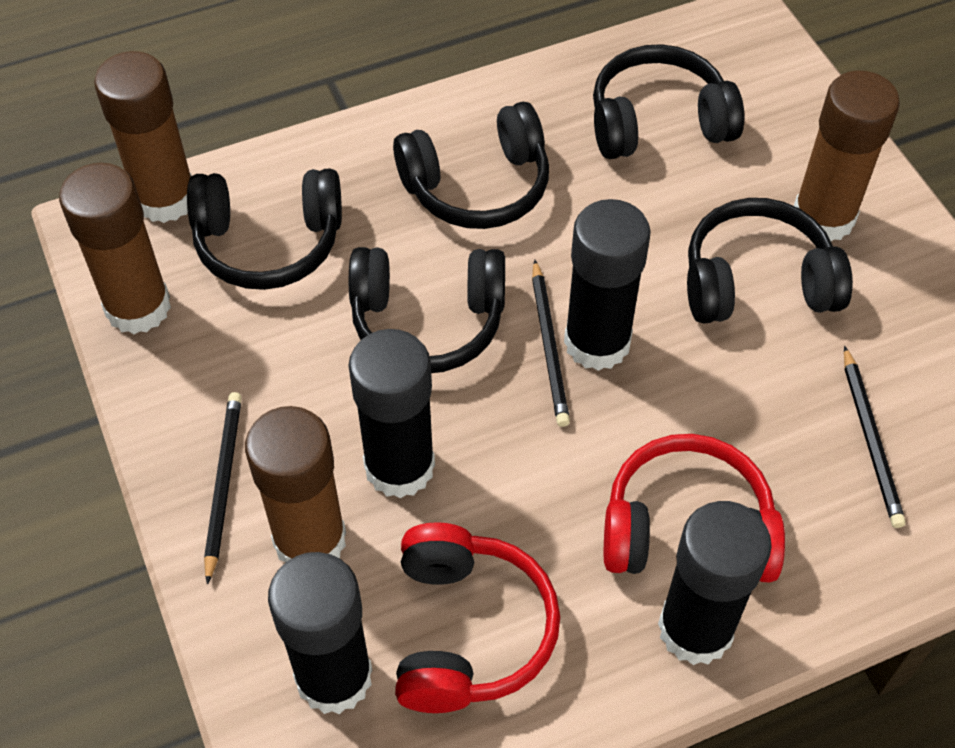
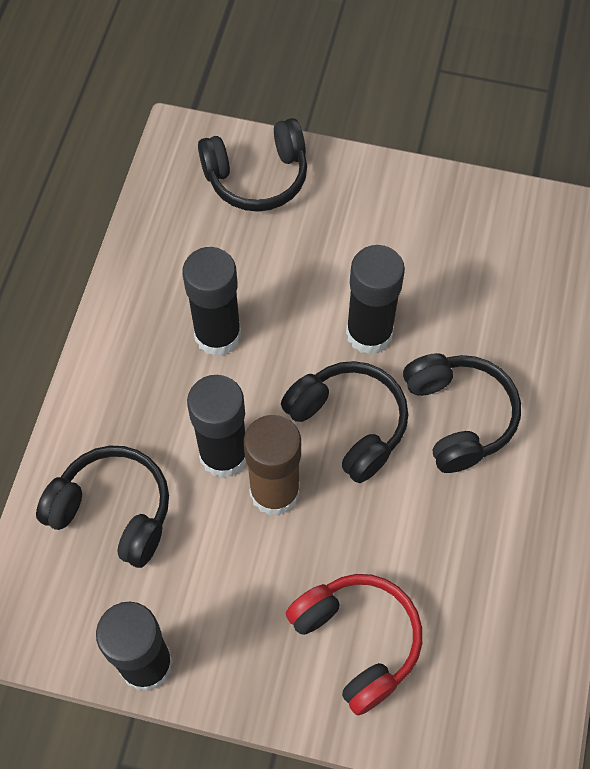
black headphones: [187,169,342,290] [349,247,505,373] [393,102,549,229] [593,44,744,159] [687,198,853,323] = 5 -> [36,446,169,568] [198,118,307,212] [281,361,408,483] [403,353,521,473] = 4
black pencil: [204,392,242,585] [532,260,570,427] [844,346,906,528] = 3 -> none = 0
brown glue stick: [59,163,171,334] [94,51,192,223] [245,406,346,562] [794,71,900,241] = 4 -> [244,415,301,516] = 1
red headphones: [395,522,560,713] [604,434,785,582] = 2 -> [286,574,422,716] = 1

